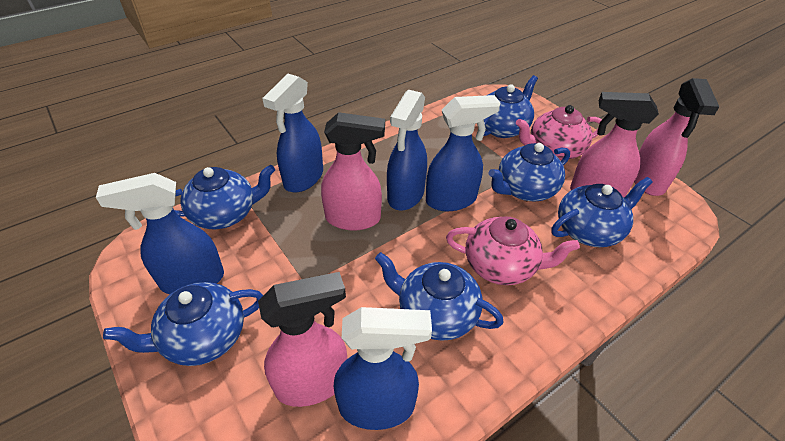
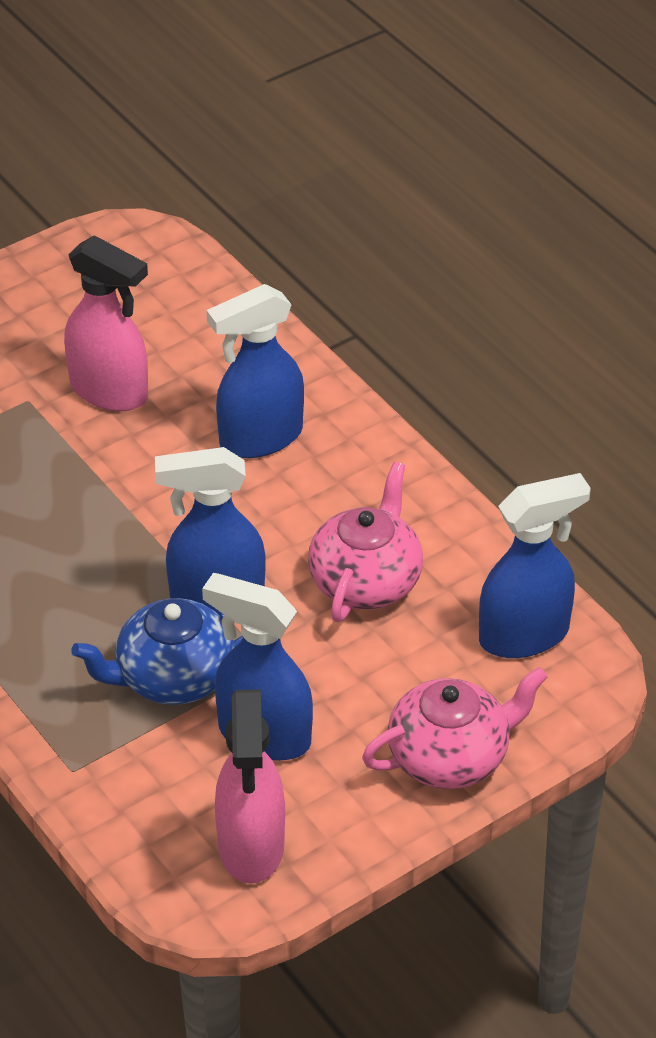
blue spray bottle: [96,173,224,294] [262,74,323,192] [334,307,432,430] [387,90,427,211] [426,95,500,211] = 5 -> [155,447,266,615] [202,573,313,761] [207,284,304,458] [479,473,591,658] = 4
blue teapot: [103,282,263,366] [174,165,275,229] [375,252,504,341] [484,75,538,138] [488,143,570,201] [551,177,653,247] = 6 -> [71,598,243,705] = 1
pink spray bottle: [258,272,347,407] [321,112,385,230] [570,92,659,198] [634,78,719,196] = 4 -> [64,235,148,411] [215,689,285,884] = 2

